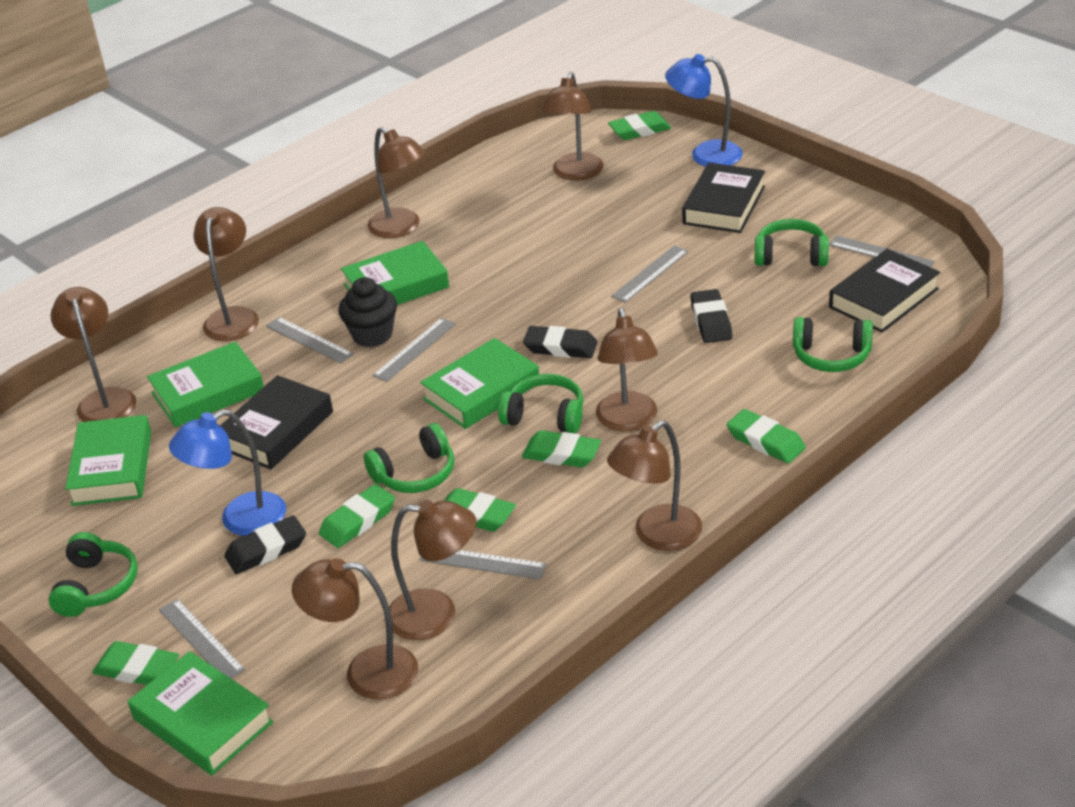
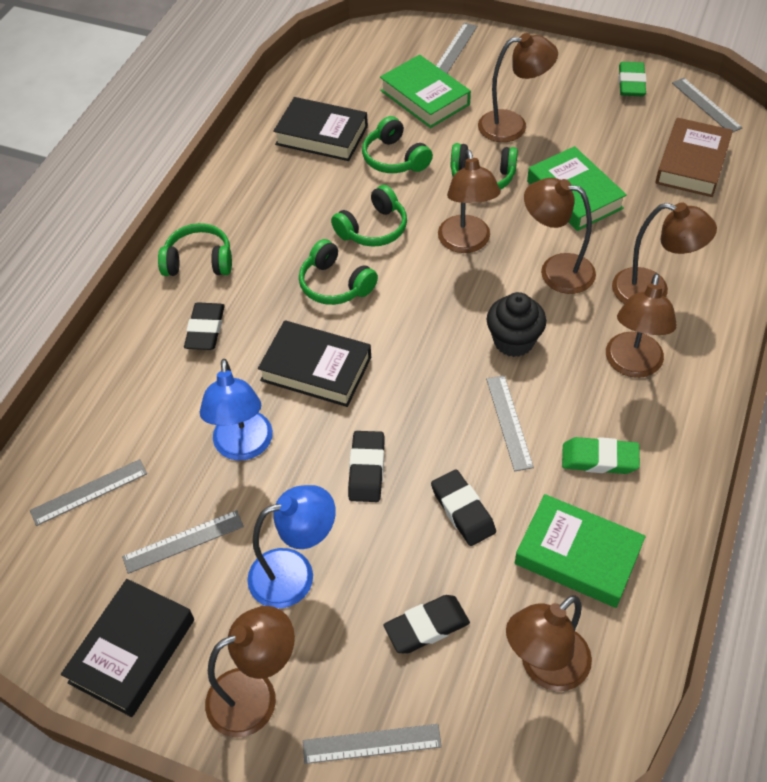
black eraser: [224,515,306,574] [523,326,597,358] [690,289,732,343] = 3 -> [184,303,225,350] [348,431,384,502] [383,595,470,654] [431,469,496,546] = 4
brown book: none = 0 -> [655,118,733,197] = 1
brown lamp: [51,287,136,422] [194,207,259,341] [292,558,418,700] [368,127,426,238] [389,500,476,640] [542,72,604,181] [596,308,658,432] [607,420,702,551] = 8 -> [205,606,295,738] [438,150,501,253] [478,33,558,142] [506,595,592,691] [524,178,596,294] [606,273,677,378] [612,202,717,304] = 7
green book: [65,415,151,506] [128,651,274,775] [147,342,264,428] [341,241,449,305] [420,338,539,429] = 5 -> [380,55,471,128] [515,494,646,608] [527,146,627,231] = 3
green eraser: [92,641,179,685] [319,484,395,548] [444,488,516,532] [522,430,601,468] [608,111,671,140] [727,409,806,463] = 6 -> [562,437,640,474] [619,62,647,96] = 2

